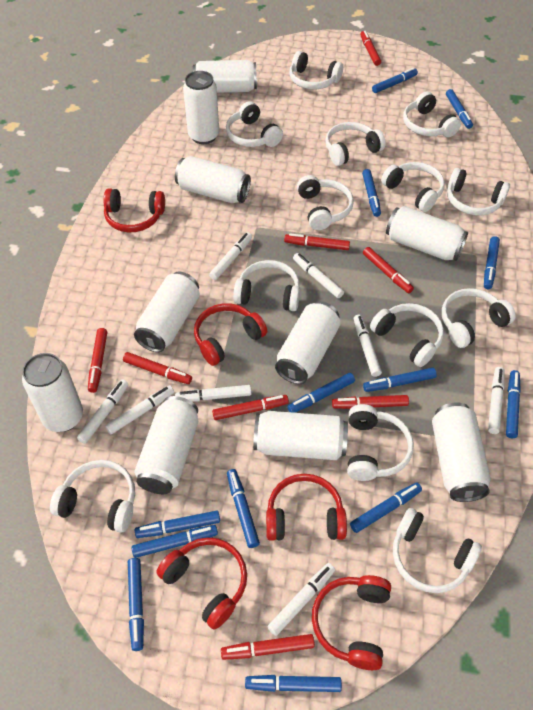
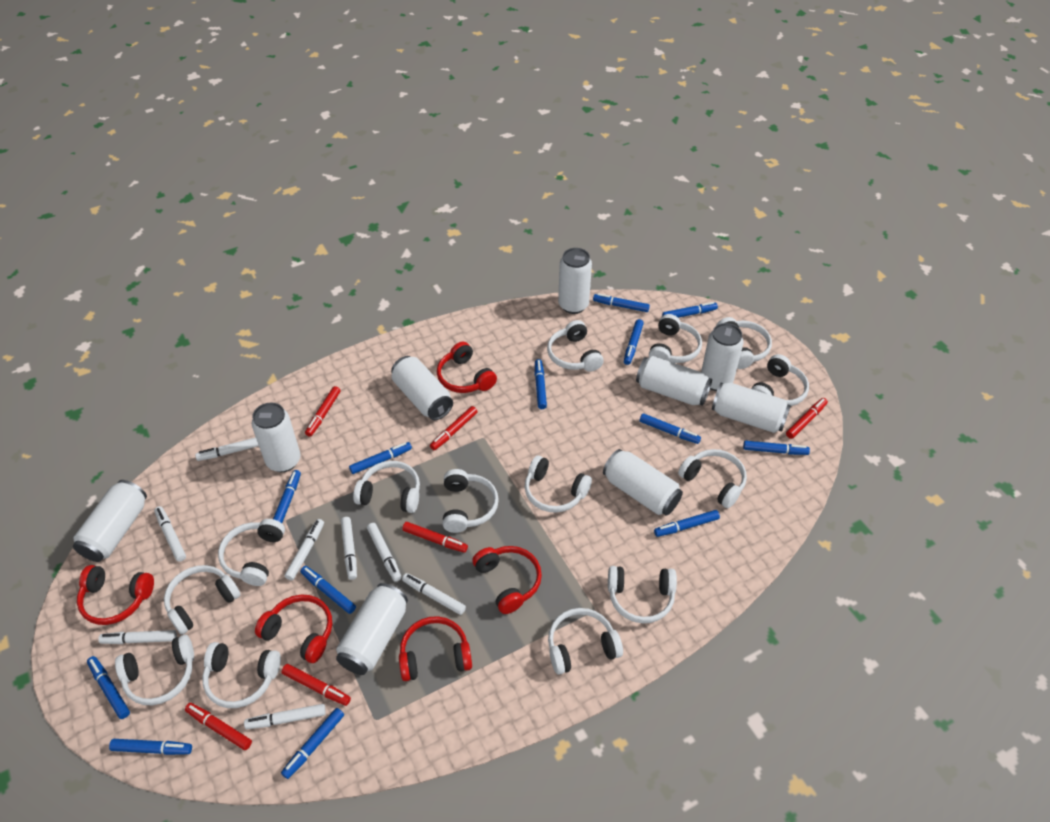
red marker: [88,328,107,393] [123,352,192,384] [212,395,289,420] [221,634,315,660] [284,233,350,250] [332,395,409,409] [360,31,381,66] [363,247,414,293] = 8 -> [185,703,252,750] [282,664,351,706] [305,386,340,437] [402,522,468,553] [430,406,477,450] [786,398,828,439] = 6
white can: [22,353,83,432] [134,272,200,352] [134,396,198,494] [175,156,251,203] [183,71,219,144] [193,60,257,93] [253,411,348,460] [275,301,340,384] [386,206,468,261] [432,402,491,502] = 10 -> [73,480,147,562] [252,402,300,472] [336,583,408,675] [391,356,453,420] [558,248,592,314] [603,449,683,516] [636,356,712,406] [701,323,744,391] [712,383,791,433] = 9
white headphones: [50,460,135,533] [226,101,283,147] [233,260,300,311] [289,51,343,90] [297,175,354,230] [325,122,386,166] [347,404,414,481] [370,303,444,367] [381,162,445,212] [393,508,482,593] [403,91,461,137] [442,288,516,348] [447,168,510,216] = 13 -> [115,635,194,705] [164,565,241,635] [202,642,281,708] [218,519,285,586] [353,461,420,513] [443,469,499,533] [525,455,592,513] [547,320,604,372] [548,608,623,675] [608,566,677,623] [649,314,702,363] [678,449,747,508] [716,317,772,369] [751,354,809,406] = 14

